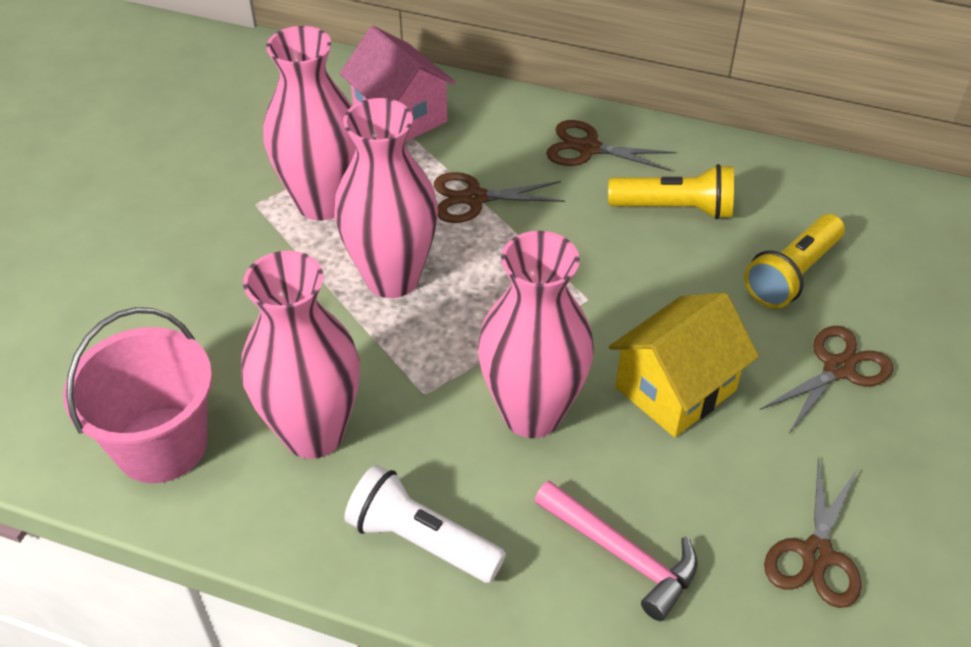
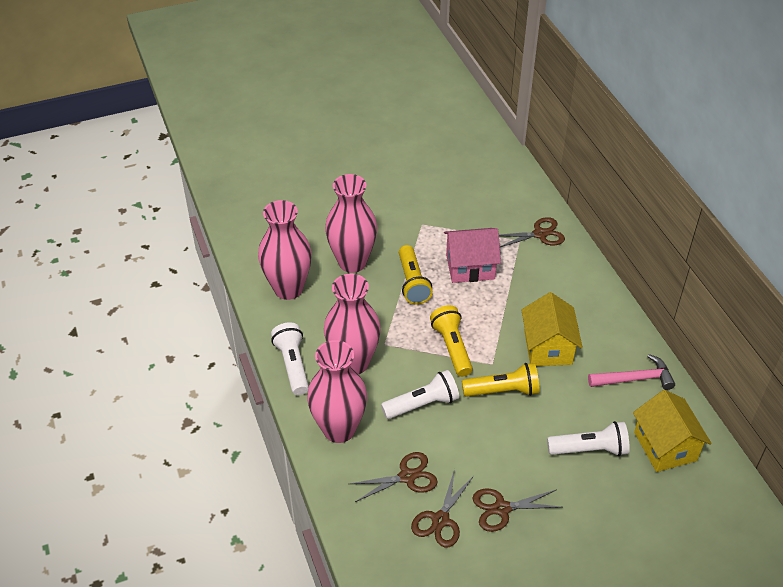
pink bucket: [63,307,212,483] = 1 -> none = 0
white flashlight: [344,465,506,583] = 1 -> [271,322,309,395] [381,370,459,419] [547,421,630,456] = 3
yellow flashlight: [608,164,734,219] [744,214,845,308] = 2 -> [399,245,433,305] [430,305,473,377] [462,363,540,397] = 3
yellow house: [609,292,759,437] = 1 -> [521,292,583,366] [633,390,712,472] = 2

